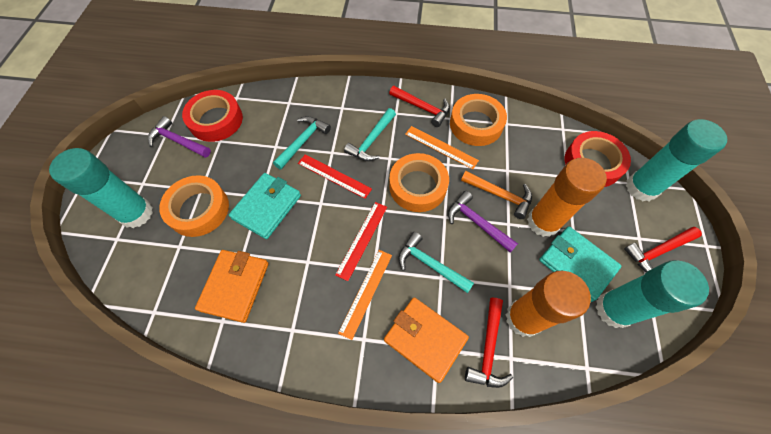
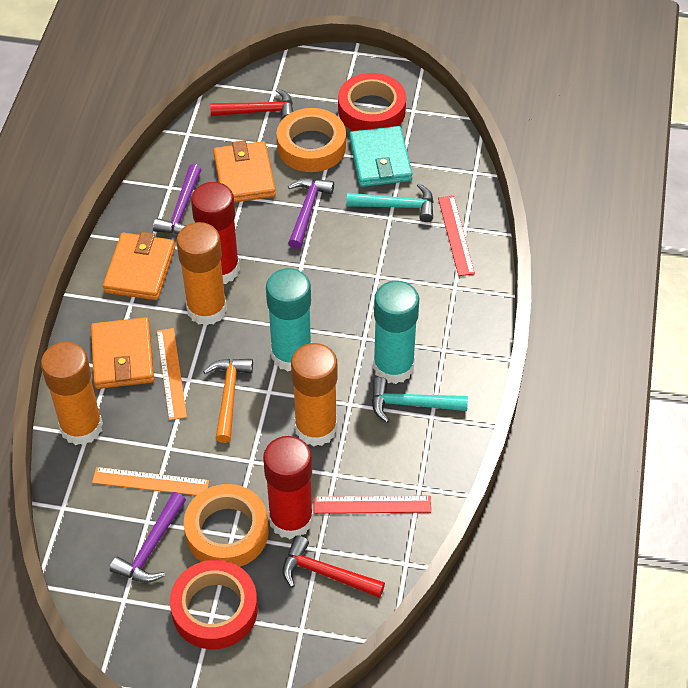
orange glue stick: [506,271,591,337] [527,158,607,237] = 2 -> [41,342,103,445] [176,222,227,325] [291,343,337,447] = 3
orange tape: [159,175,229,237] [389,153,449,212] [450,94,507,146] = 3 -> [184,484,269,567] [276,108,346,172] = 2
orange wallet: [195,250,269,323] [384,297,469,383] = 2 -> [91,317,154,389] [103,232,175,300] [213,140,276,202] = 3
purple hammer: [148,116,211,158] [448,191,518,253] = 2 -> [110,492,186,583] [153,164,201,234] [288,178,334,249] = 3
red glue stick: none = 0 -> [191,182,240,284] [263,436,313,539] = 2
red hammer: [389,86,450,127] [465,298,513,388] [624,227,702,272] = 3 -> [210,88,293,119] [283,535,385,598] = 2
turquoise glue stick: [49,148,153,228] [596,260,709,328] [626,119,727,201] = 3 -> [266,268,311,372] [373,281,419,384] = 2
turquoise hammer: [273,116,331,170] [344,108,396,161] [398,232,474,293] = 3 -> [347,183,433,222] [372,377,468,423] = 2
turquoise wallet: [229,173,301,239] [539,226,622,302] = 2 -> [349,126,412,187] = 1

